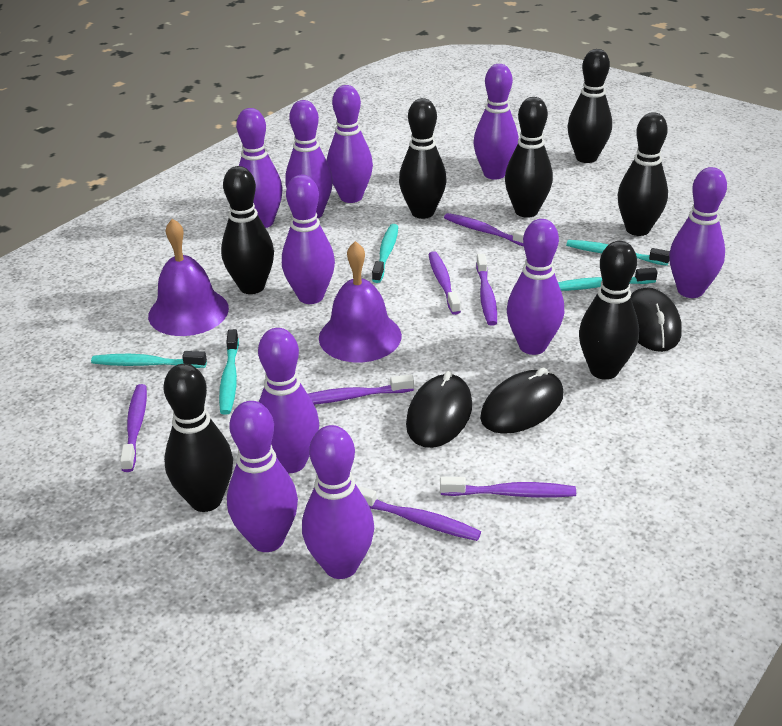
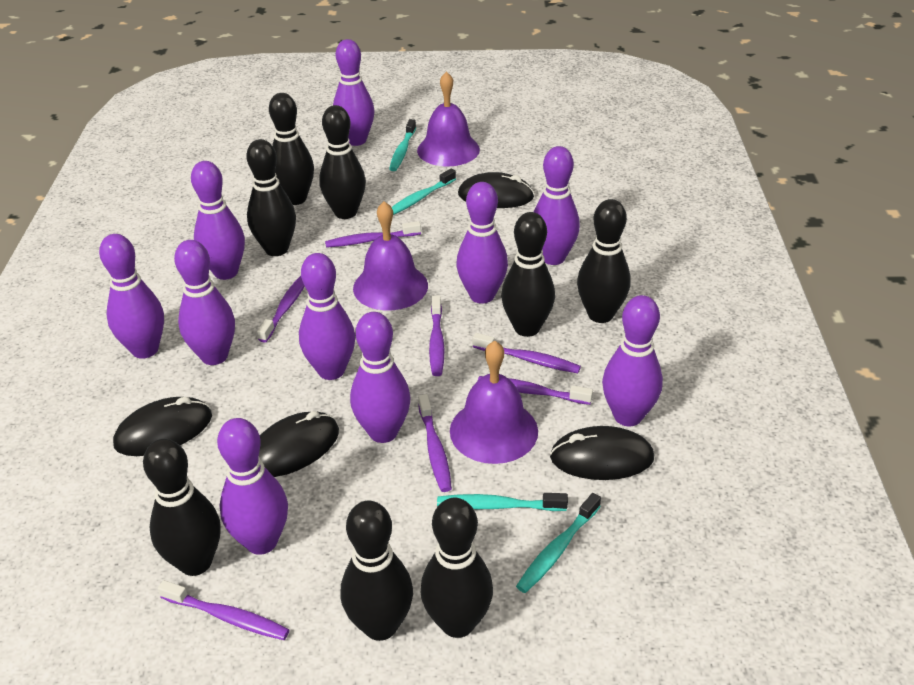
black bowling pin: [164,364,233,512] [221,166,274,294] [399,98,447,219] [505,97,553,218] [567,49,612,163] [579,241,639,380] [618,112,668,236] = 7 -> [143,439,221,576] [246,139,296,256] [269,93,314,205] [319,105,366,219] [341,500,413,641] [421,498,493,638] [501,212,555,337] [577,199,631,323] = 8
black mouse: [406,371,472,448] [480,368,563,434] [631,288,682,352] = 3 -> [113,397,212,456] [259,411,339,477] [458,172,534,208] [550,426,654,480] = 4
purple bell: [148,219,229,336] [319,241,402,363] = 2 -> [353,201,428,310] [417,71,480,167] [450,341,538,464] = 3
turquoise toothbrush: [91,351,207,368] [219,329,239,415] [372,224,398,283] [558,268,658,291] [566,240,670,266] = 5 -> [389,119,416,171] [392,169,456,215] [437,493,568,511] [516,493,601,593] = 4

